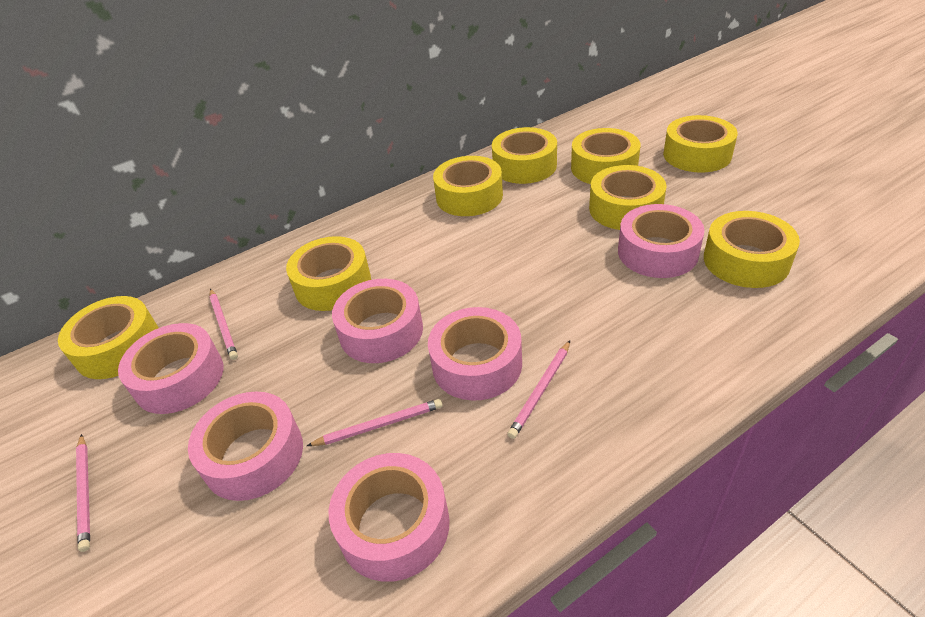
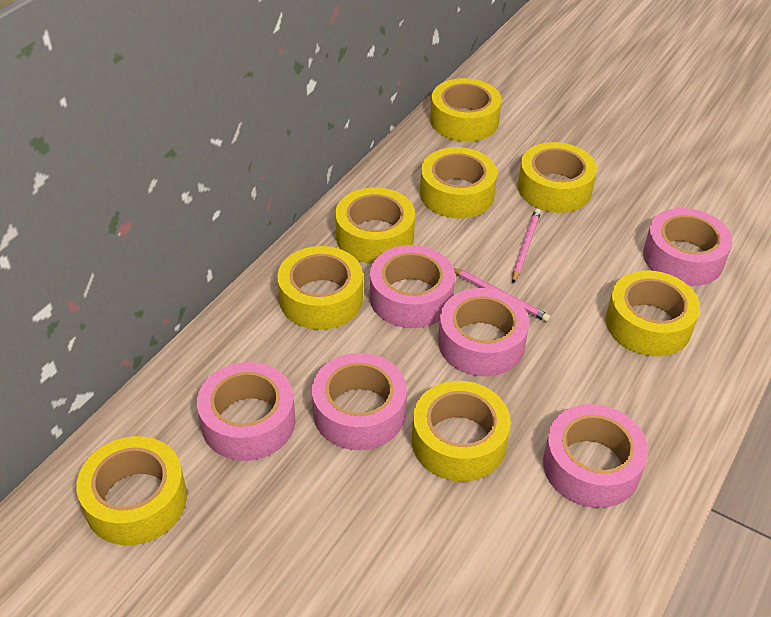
pink pencil: [76,434,90,552] [209,289,238,360] [307,399,443,446] [507,341,570,439] = 4 -> [453,267,551,322] [512,209,541,283] = 2

